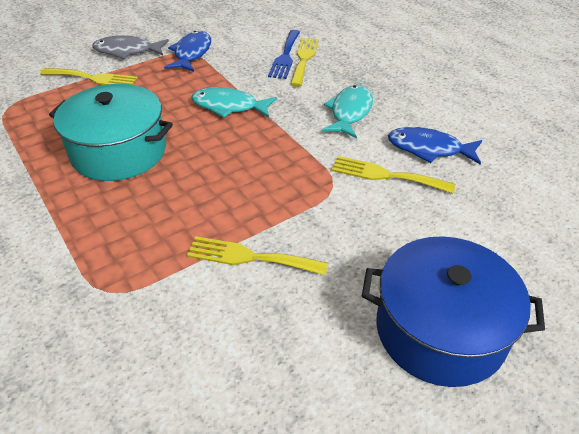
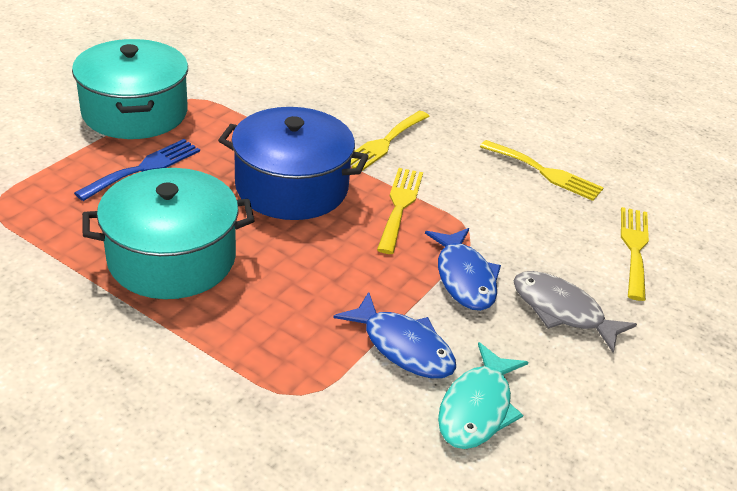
turquoise fish: [191,87,277,118] [322,85,373,138] = 2 -> [438,342,528,449] = 1
turquoise pot: [49,84,173,181] = 1 -> [72,39,188,139] [82,168,255,299] = 2

